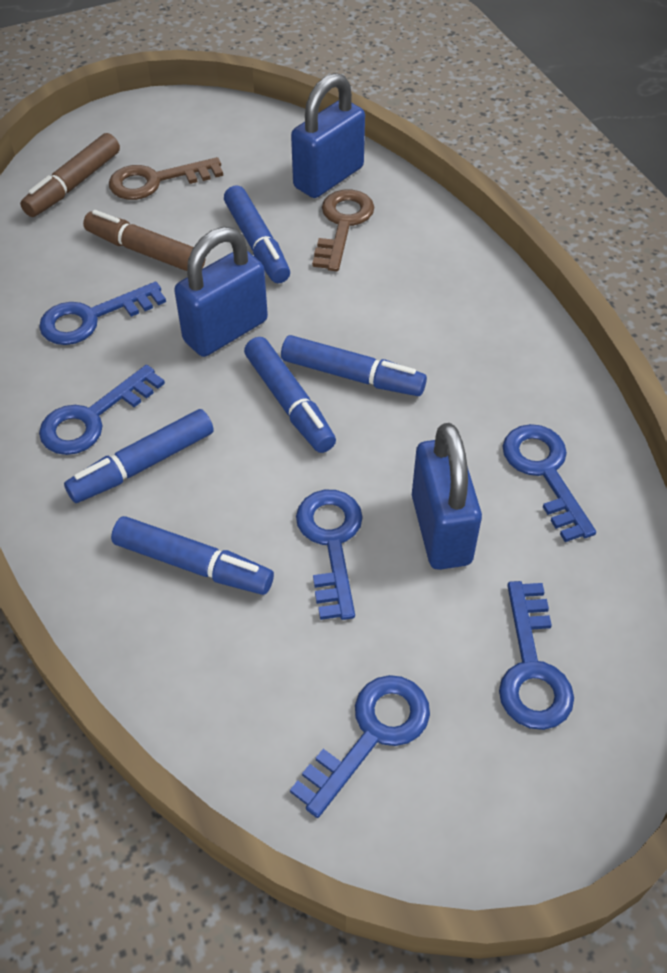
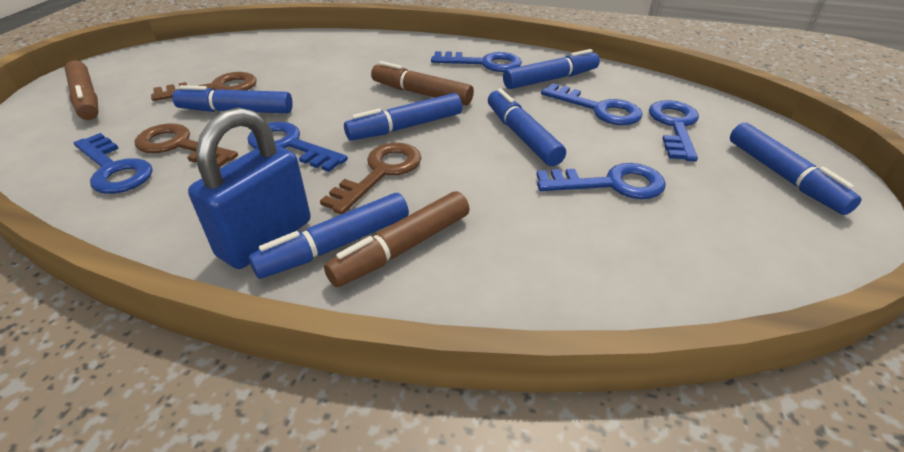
blue marker: [64,409,214,503] [111,516,274,595] [224,185,290,283] [244,337,336,453] [281,335,427,396] = 5 -> [172,85,293,113] [249,193,409,279] [344,93,462,141] [488,88,566,166] [503,49,600,89] [730,123,861,215] = 6
blue padlock: [174,227,268,357] [291,73,365,198] [412,423,482,570] = 3 -> [188,108,311,269] = 1
brown key: [109,157,223,200] [312,190,374,271] = 2 -> [135,124,238,168] [151,72,256,101] [320,143,421,214] = 3
brown marker: [20,133,120,217] [83,210,206,271] = 2 -> [65,61,98,120] [324,191,470,287] [371,61,474,105] = 3

